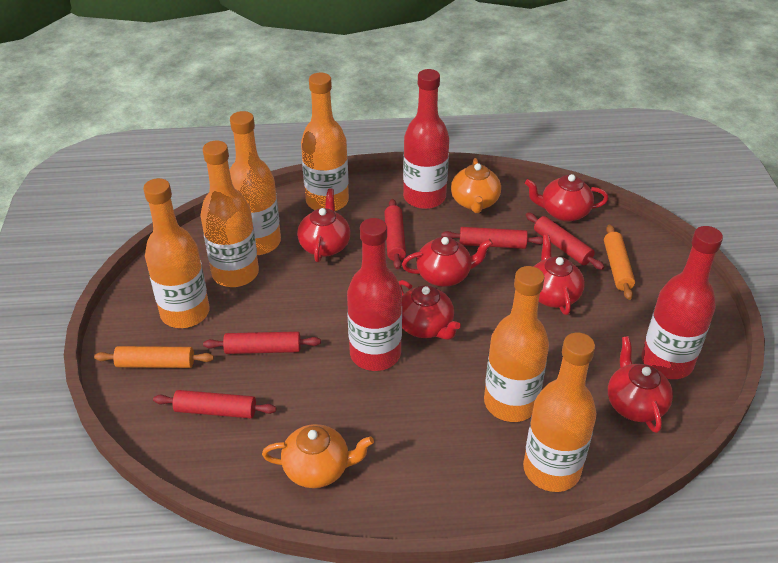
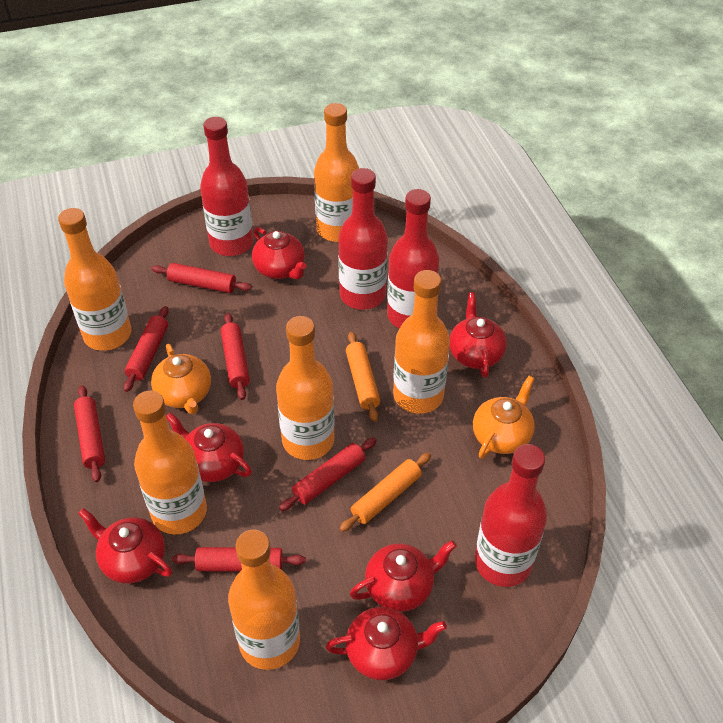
red bottle: [347,218,402,371] [403,69,449,209] [642,226,723,379] = 3 -> [200,117,254,256] [338,168,388,310] [387,189,440,329] [475,444,547,587] = 4
red rolling pin: [153,390,276,418] [203,331,321,354] [384,199,406,269] [441,227,543,249] [526,213,604,270] = 5 -> [74,385,105,482] [124,306,169,392] [152,263,252,293] [172,547,306,572] [221,313,250,400] [279,438,377,511] = 6

